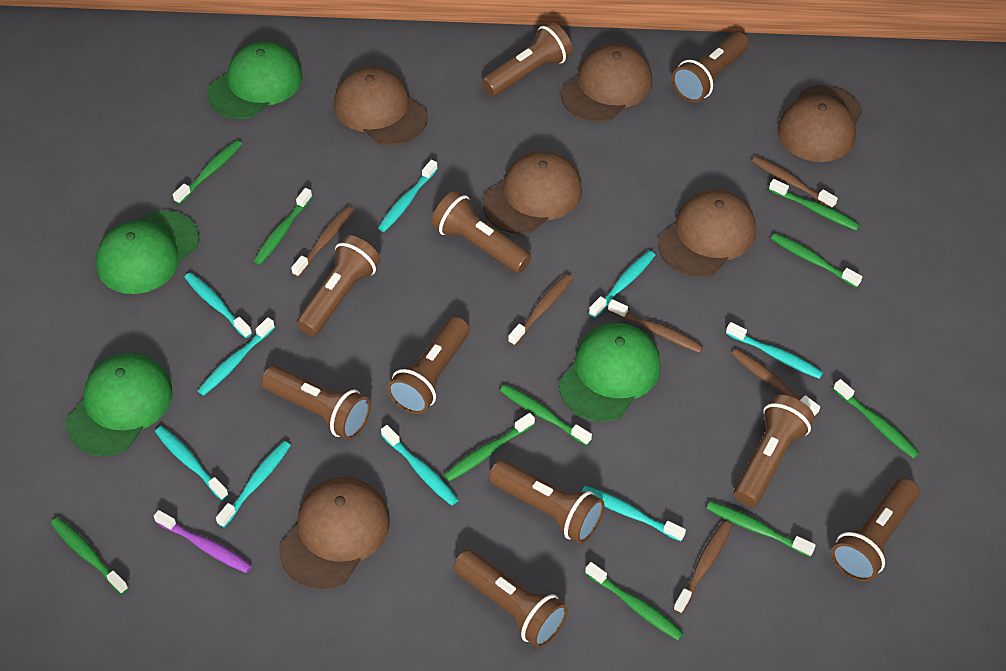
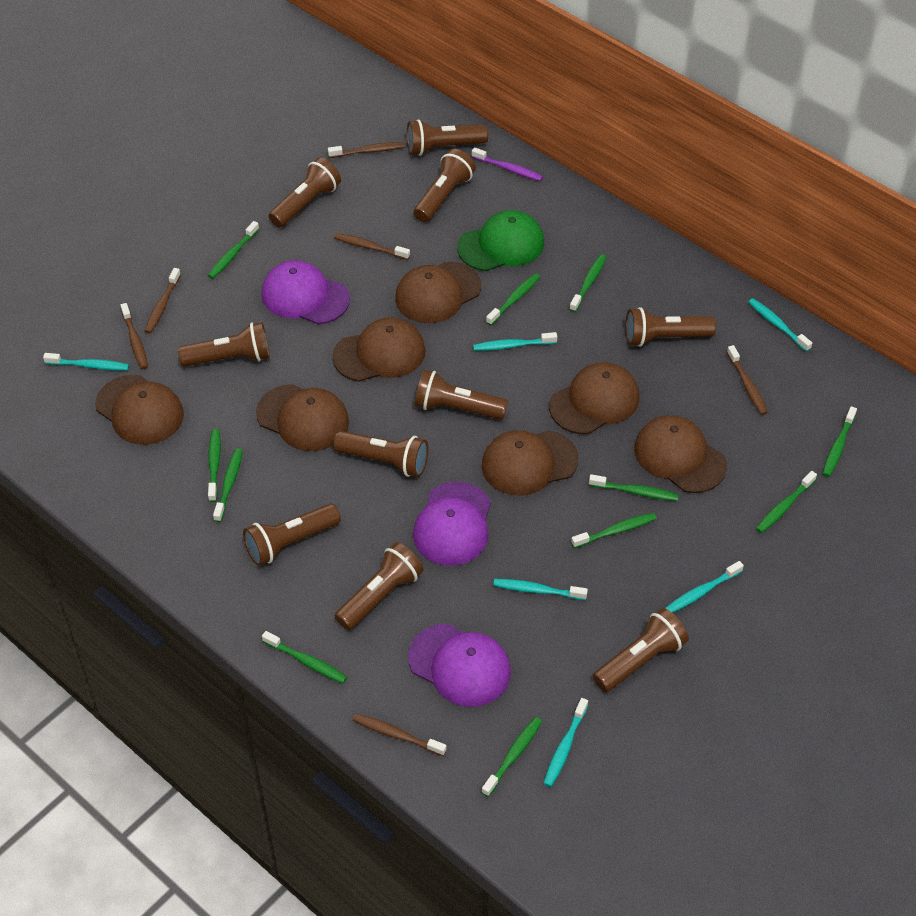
brown cap: [279,477,390,589] [334,67,428,145] [482,151,582,234] [561,44,652,122] [658,190,756,277] [778,85,863,162] = 6 -> [95,375,184,445] [256,384,349,451] [332,317,425,382] [395,262,481,323] [482,430,579,496] [549,362,639,434] [634,415,727,493] = 7
green cap: [66,353,173,456] [96,211,199,294] [207,41,303,119] [559,323,661,422] = 4 -> [457,210,544,271] = 1
green toothbrush: [51,517,129,594] [173,140,242,204] [254,188,312,265] [444,413,535,481] [500,385,592,446] [585,562,684,640] [707,501,816,557] [769,179,860,231] [771,233,862,288] [833,379,919,459] = 10 -> [208,221,259,279] [208,429,221,502] [213,449,243,522] [262,631,347,683] [482,717,542,797] [486,273,540,326] [569,254,606,312] [571,513,657,548] [589,474,679,501] [756,471,817,533] [822,406,857,477] = 11
purple cap: none = 0 -> [262,260,350,324] [408,624,511,707] [413,481,491,566] = 3
turquoise toothbrush: [155,426,229,500] [184,272,252,338] [198,317,275,396] [216,441,291,527] [378,160,438,232] [381,425,458,506] [581,486,686,542] [589,250,655,318] [726,322,823,379] = 9 -> [43,353,129,370] [473,332,557,351] [493,579,588,600] [543,698,588,787] [666,561,744,613] [748,298,812,352] = 6

